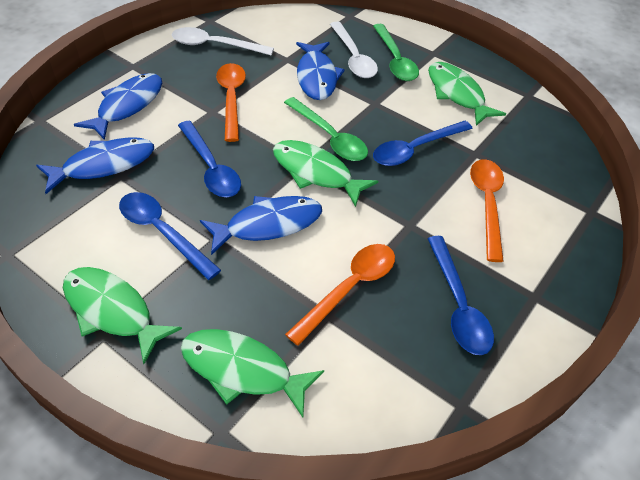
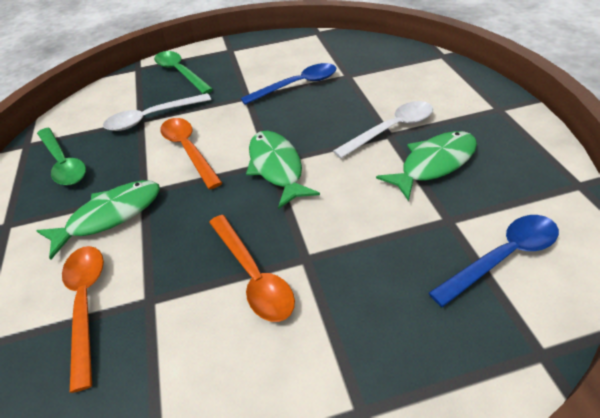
blue fish: [36,137,154,194] [74,73,162,140] [200,196,322,255] [296,42,345,100] = 4 -> none = 0
blue spoon: [119,192,221,280] [178,121,241,197] [373,121,473,166] [428,236,494,355] = 4 -> [240,63,336,105] [429,215,559,307] = 2
green fish: [63,267,182,364] [181,329,324,417] [273,140,378,207] [428,62,506,126] = 4 -> [36,180,160,260] [246,131,320,209] [376,131,477,201] = 3

